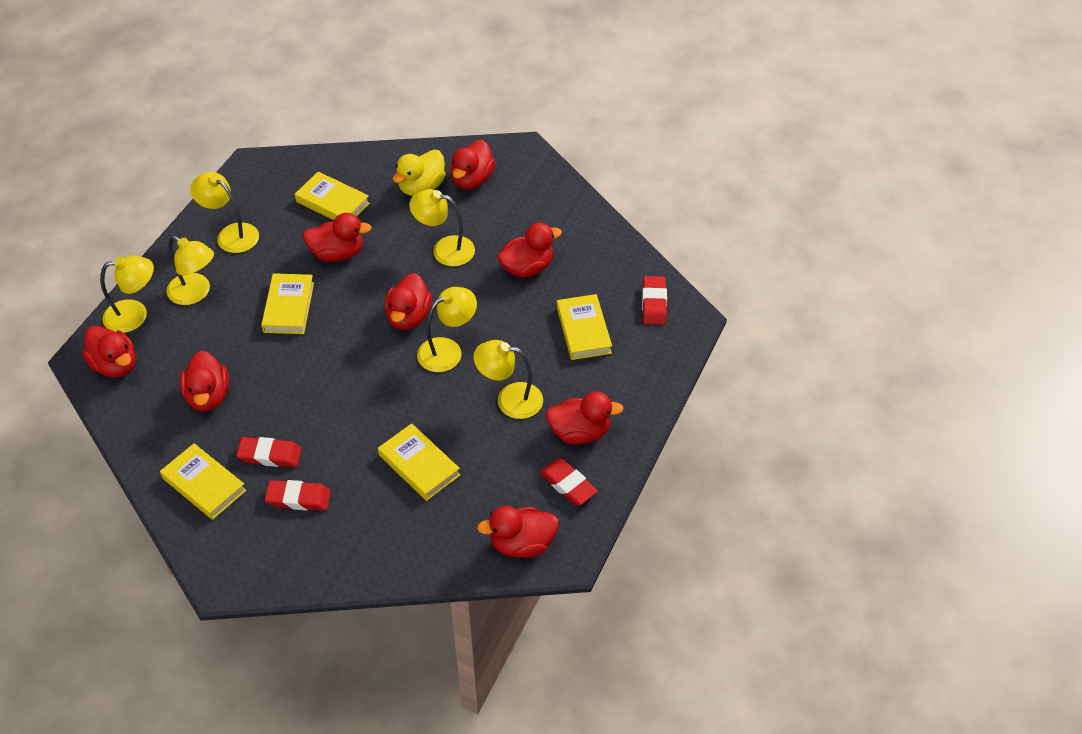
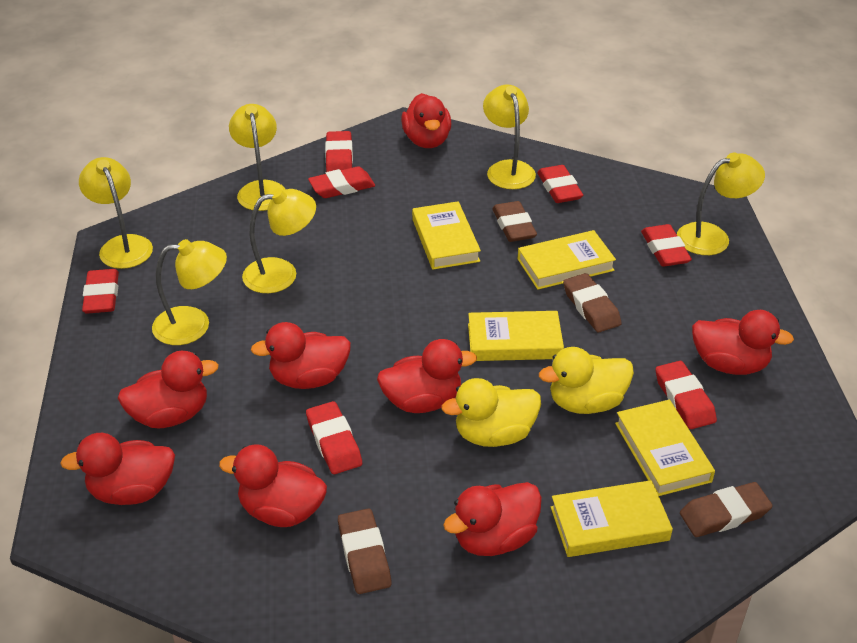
brown eraser: none = 0 -> [338,508,392,594] [492,201,537,242] [563,273,622,332] [680,482,773,537] = 4
red eraser: [236,437,302,467] [265,480,331,511] [539,458,598,505] [642,276,667,325] = 4 -> [82,269,119,314] [306,401,362,474] [308,166,375,198] [325,131,353,172] [537,165,583,203] [641,224,692,267] [655,361,717,429] = 7
yellow duck: [393,150,445,196] = 1 -> [441,378,541,447] [539,347,634,414] = 2

